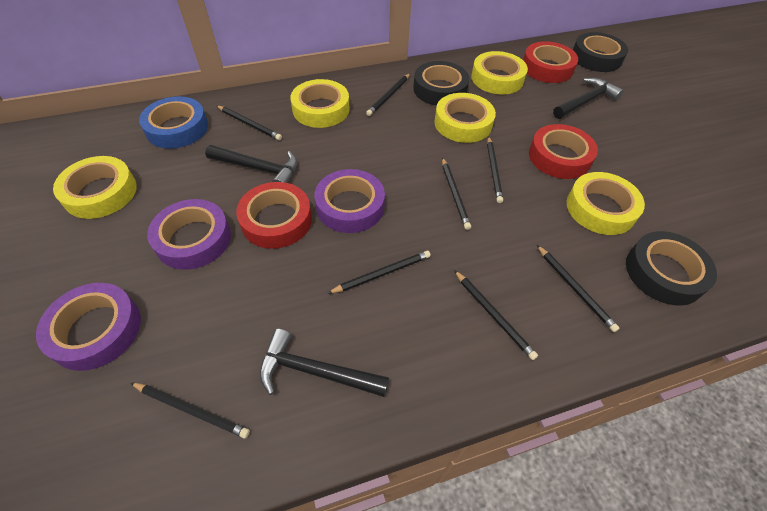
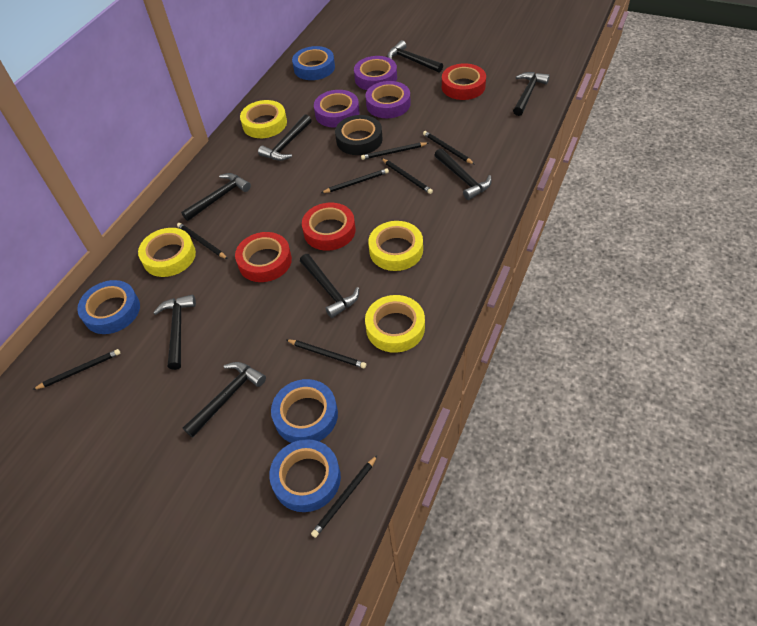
black hammer: [205,145,297,183] [259,329,389,397] [553,78,624,119] = 3 -> [153,295,196,370] [181,173,251,221] [183,362,266,438] [258,114,312,161] [300,254,359,318] [387,40,443,73] [434,148,492,200] [513,72,550,116] = 8
black tape: [413,61,470,106] [573,32,628,72] [626,231,717,305] = 3 -> [335,115,383,155] = 1
blue tape: [139,96,208,149] = 1 -> [77,280,140,334] [269,439,341,512] [271,379,338,443] [292,46,335,80] = 4
yellow tape: [53,156,137,219] [290,79,350,128] [434,93,496,143] [471,51,528,94] [567,172,645,235] = 5 -> [138,228,196,277] [240,100,287,138] [365,295,425,353] [368,221,423,271] = 4

